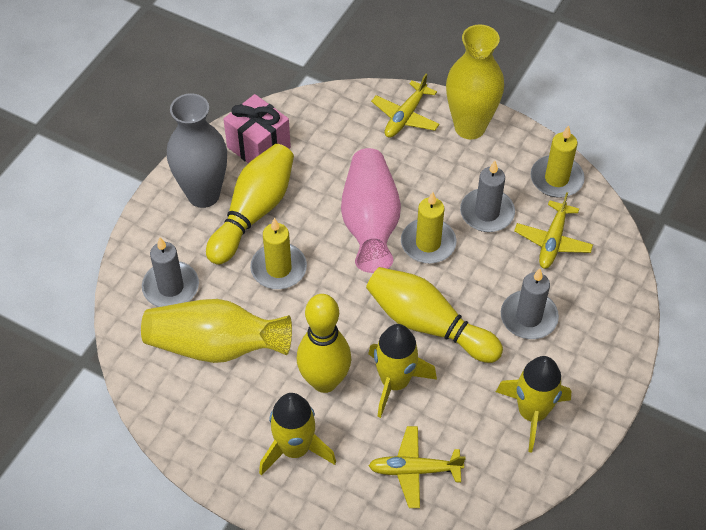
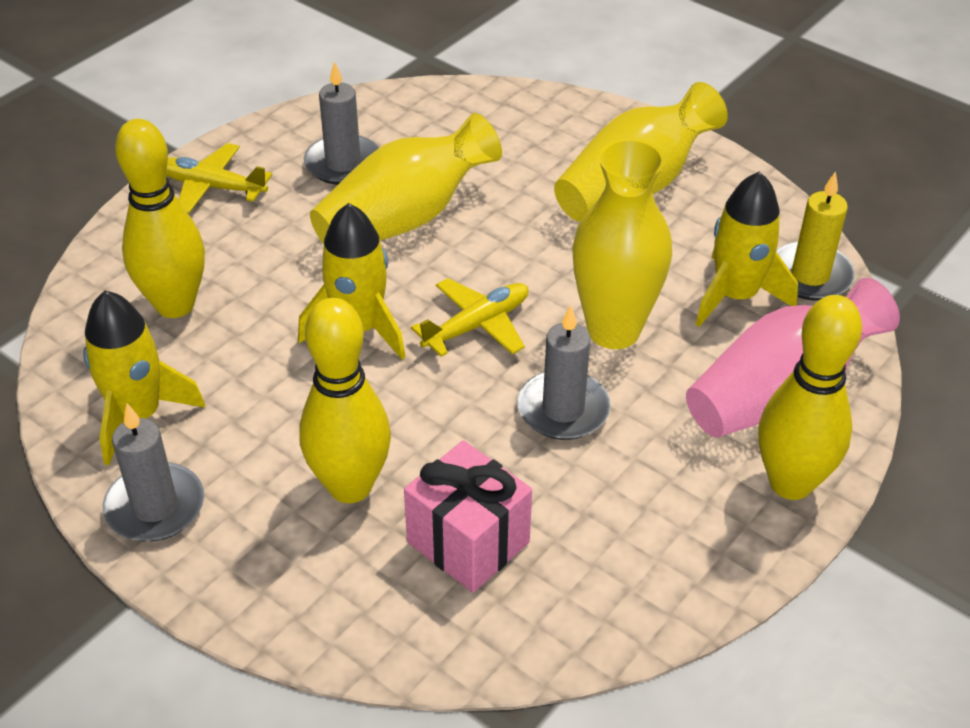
grey vase: [167,93,227,208] = 1 -> none = 0
yellow candle: [250,218,307,289] [401,192,456,263] [531,125,585,198] = 3 -> [776,171,855,301] = 1
yellow plane: [369,426,466,508] [371,74,440,138] [514,192,593,269] = 3 -> [166,143,272,213] [411,278,529,357] = 2
yellow vase: [141,299,292,363] [446,25,504,139] = 2 -> [310,113,502,244] [554,82,728,222] [572,139,672,349] = 3

